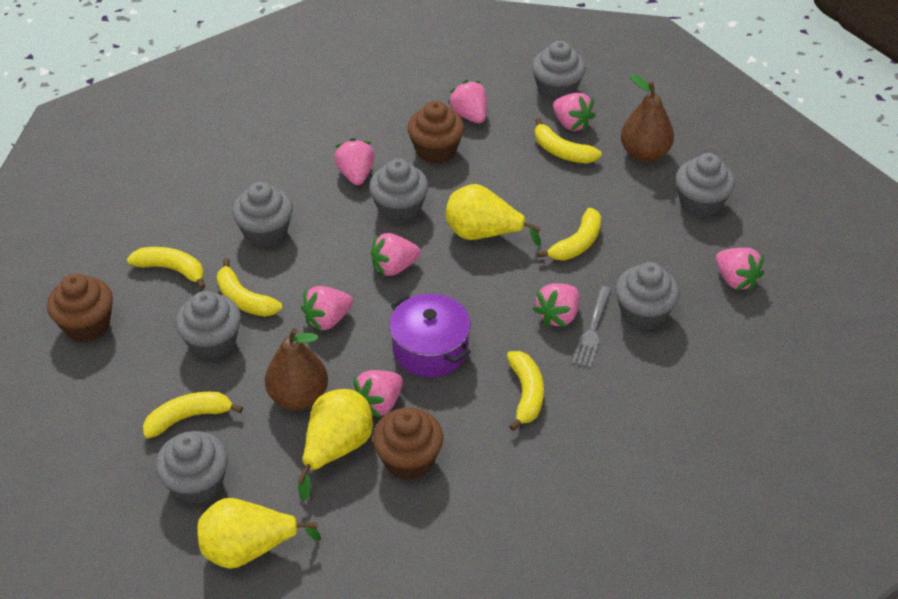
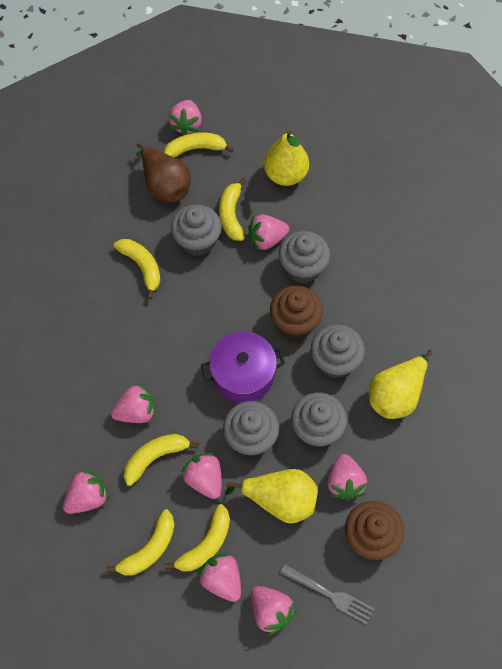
brown cupcake: [47,273,113,342] [373,408,443,480] [407,101,464,164] = 3 -> [270,286,323,339] [345,501,404,560] = 2
brown pear: [265,328,328,410] [621,74,674,162] = 2 -> [136,142,191,203] = 1
grey cupcake: [156,431,228,505] [175,291,241,360] [232,182,293,248] [369,158,429,224] [532,41,586,101] [615,262,680,330] [675,153,735,218] = 7 -> [171,204,222,256] [223,401,279,456] [279,231,330,283] [291,393,347,447] [311,324,365,378] = 5

